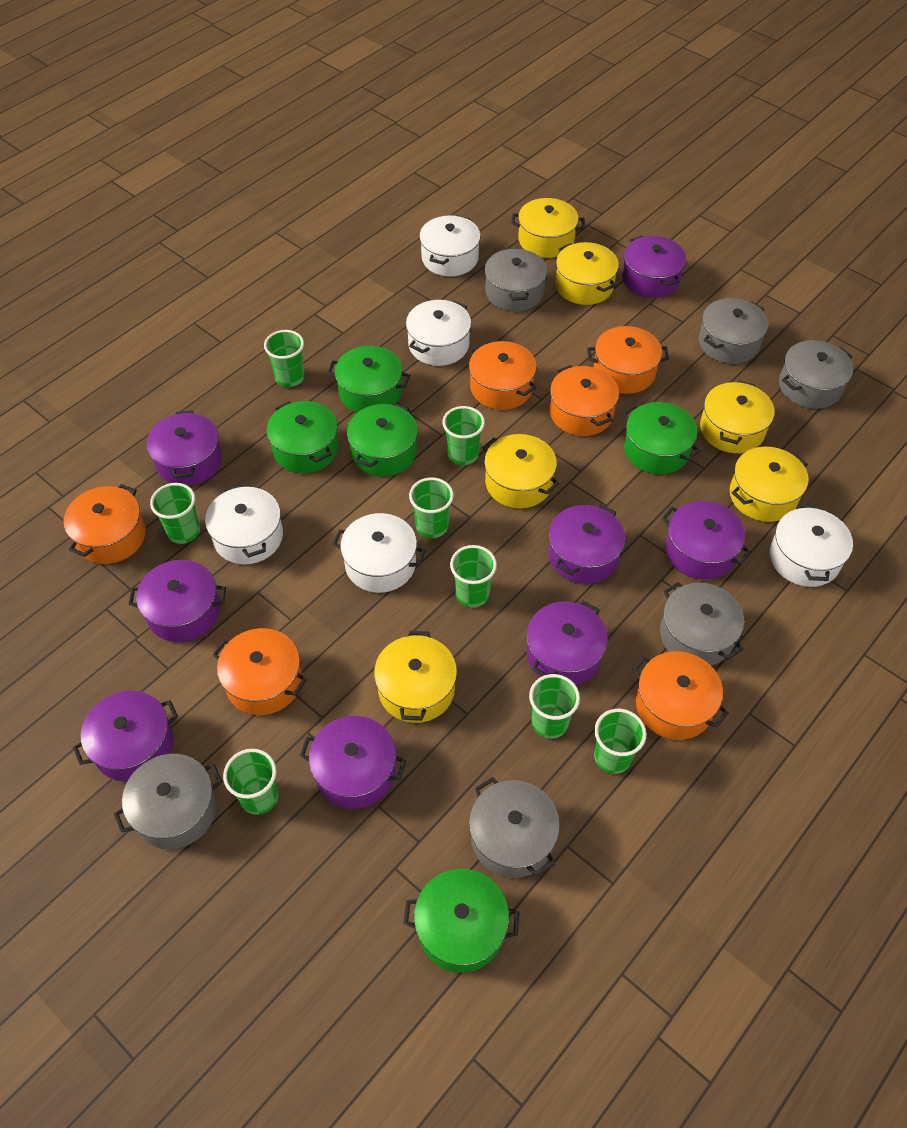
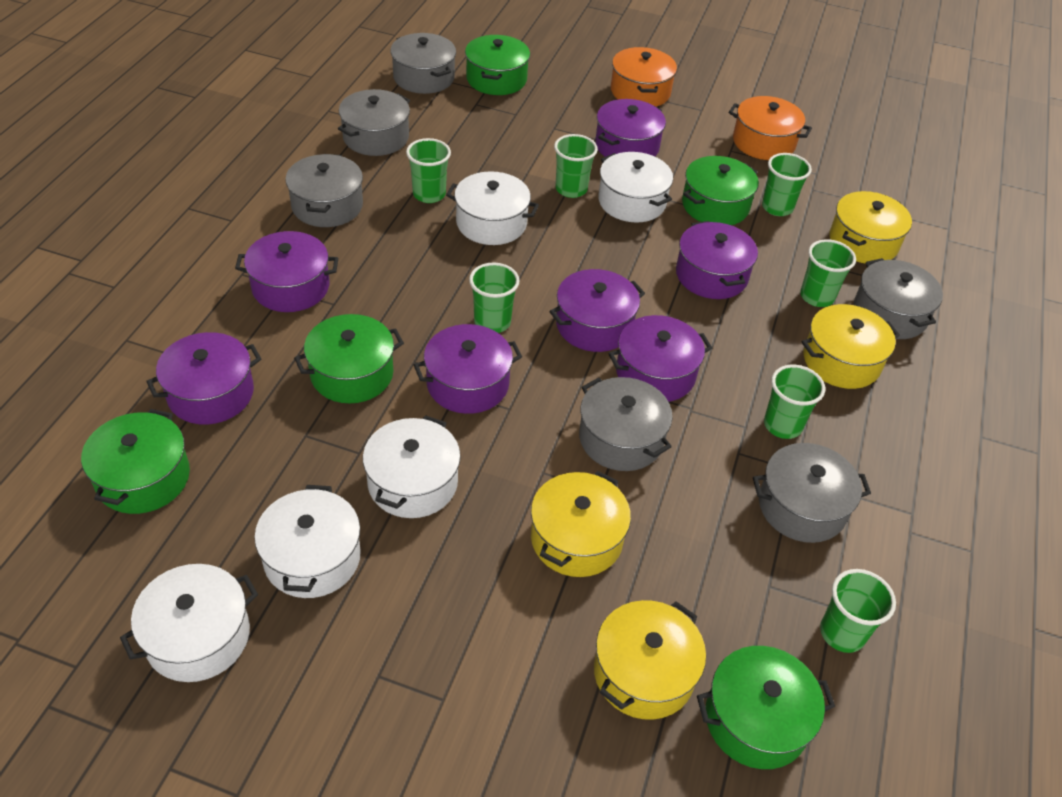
green cup: [150,483,200,544] [223,749,278,815] [264,330,305,387] [409,477,454,538] [442,406,485,465] [450,545,497,607] [529,674,580,739] [594,709,647,774] = 8 -> [406,138,451,203] [469,263,520,333] [554,134,598,198] [762,153,812,216] [764,365,825,439] [800,239,856,307] [820,569,896,653] = 7
orange pot: [63,484,146,564] [213,628,307,715] [469,341,537,410] [550,365,619,436] [587,326,669,394] [632,651,729,740] = 6 -> [611,47,677,107] [729,96,812,160] = 2
purple pot: [73,691,178,782] [128,560,226,642] [147,410,222,486] [300,716,406,809] [526,600,608,685] [548,504,625,584] [622,236,686,298] [662,501,751,580] = 8 -> [146,332,261,425] [235,231,338,312] [414,324,522,414] [549,269,645,352] [595,99,666,157] [608,315,712,402] [676,221,758,299] = 7
yellow pot: [374,631,457,723] [482,434,559,508] [511,198,585,258] [555,242,619,305] [700,381,775,453] [730,447,809,522] = 6 -> [531,471,631,577] [594,600,706,720] [802,304,900,389] [829,191,912,264] = 4

